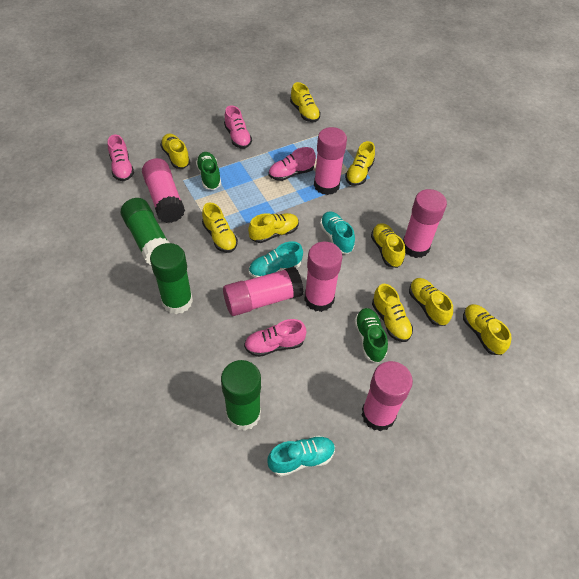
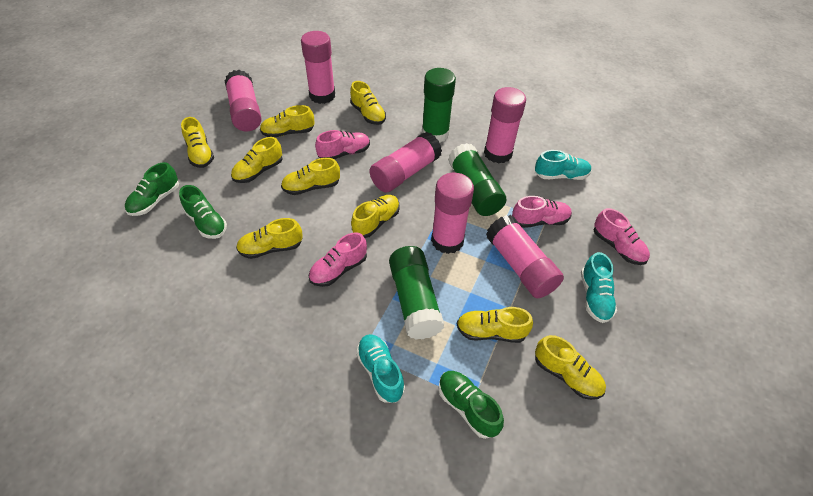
green shoe: [196,152,221,190] [354,308,388,363] = 2 -> [125,162,179,216] [179,185,227,239] [438,371,504,439] = 3

